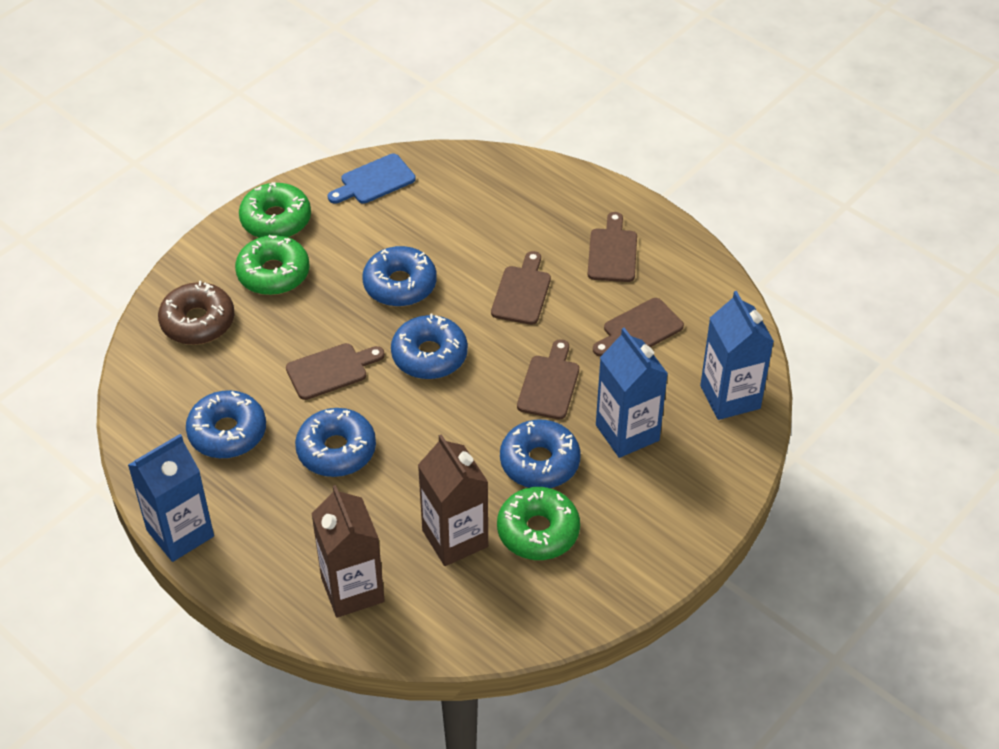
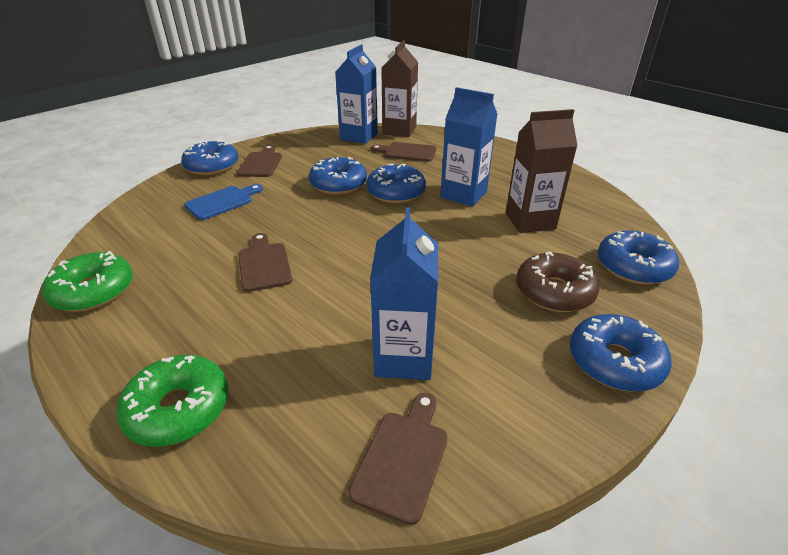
brown cutting board: [286,343,385,400] [491,251,551,325] [517,339,579,419] [588,212,637,282] [593,298,684,357] = 5 -> [237,145,282,177] [238,233,292,292] [348,393,448,525] [371,142,436,162] = 4
green donut: [235,235,310,295] [239,182,311,238] [497,487,580,560] = 3 -> [42,251,133,312] [116,355,228,447] = 2

